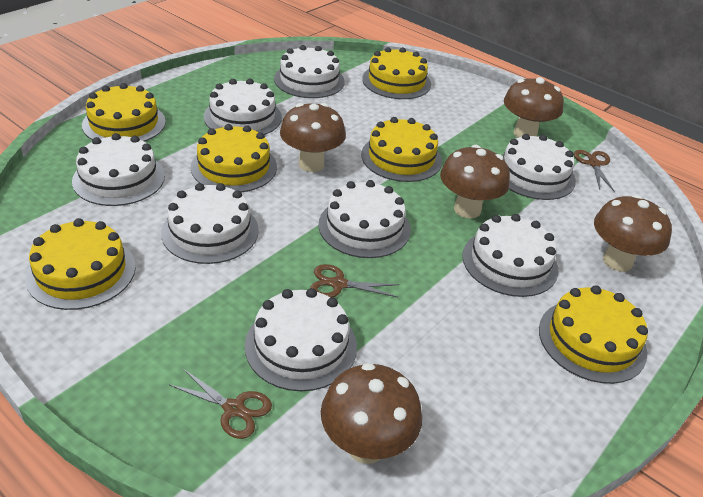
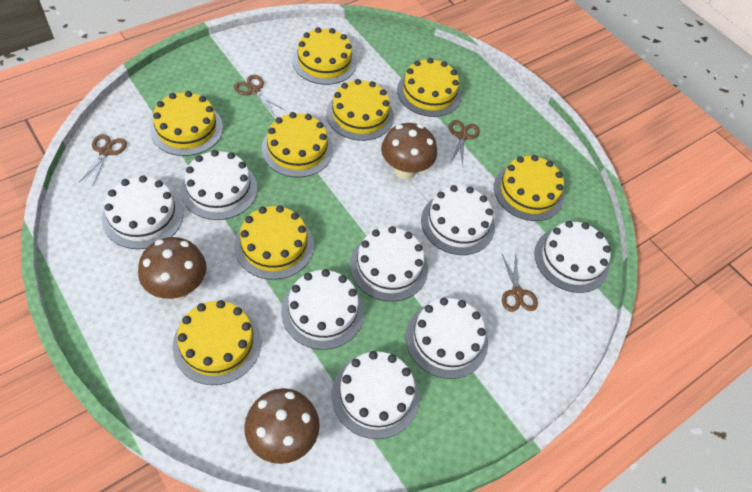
brown mushroom: [280,103,346,172] [321,363,422,464] [440,145,510,219] [504,77,564,138] [594,195,672,272] = 5 -> [138,237,207,299] [244,388,320,464] [381,123,437,180] = 3
brown scissors: [169,369,272,439] [310,264,399,298] [574,150,615,192] = 3 -> [79,134,127,185] [234,75,284,114] [449,120,480,166] [502,253,538,312] = 4
yellow cake: [25,218,136,310] [82,83,166,142] [191,124,277,192] [361,117,442,182] [362,47,431,99] [539,285,648,384] = 6 -> [150,91,223,156] [173,300,261,385] [234,205,314,280] [262,112,333,177] [292,27,357,85] [326,79,394,141] [397,58,462,117] [494,155,564,221] = 8

